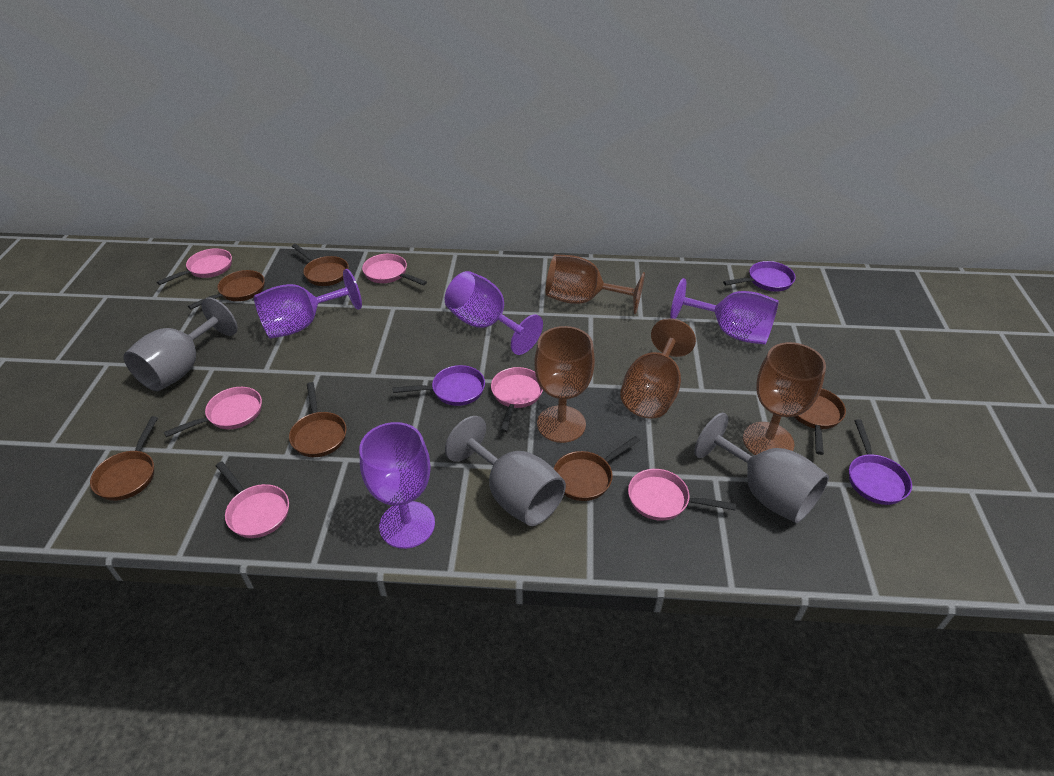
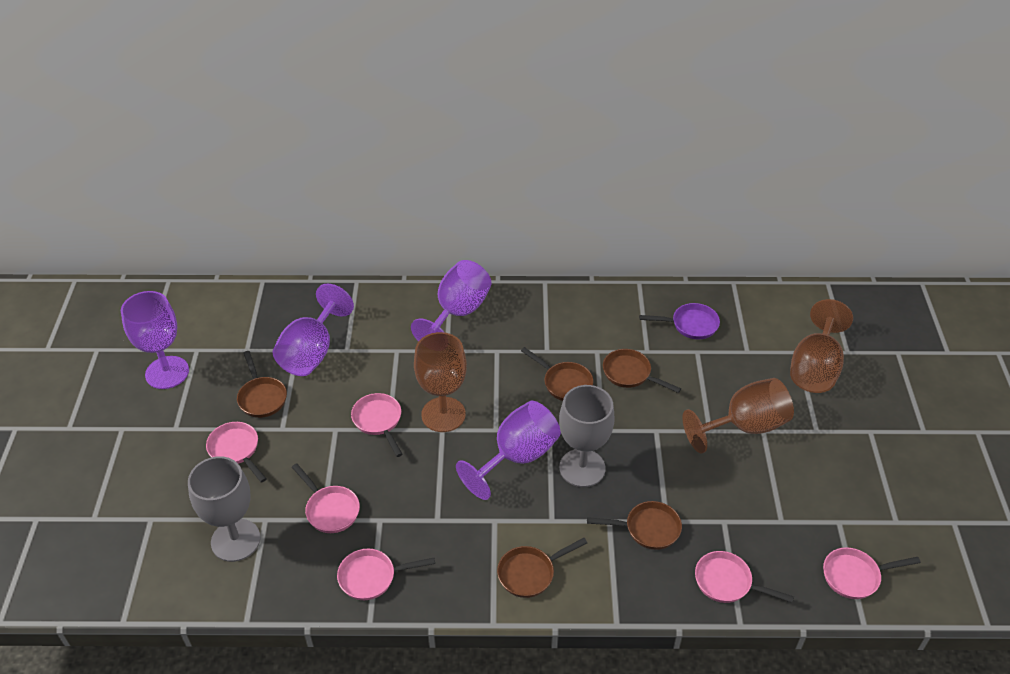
brown goblet: [534,326,595,443] [546,254,645,314] [620,318,696,419] [743,342,826,455] = 4 -> [414,332,467,432] [683,378,794,454] [790,299,853,393] = 3
brown pan: [90,416,158,501] [188,270,265,309] [289,382,347,457] [292,244,349,286] [554,436,640,501] [794,388,846,455] = 6 -> [237,351,287,418] [497,538,587,598] [521,347,593,401] [587,501,682,550] [603,349,681,393] = 5
grey goblet: [124,297,238,391] [445,416,566,526] [694,413,829,523] = 3 -> [188,456,261,562] [559,385,615,487] = 2
purple pan: [392,365,485,406] [723,261,795,292] [849,419,912,505] = 3 -> [639,303,720,339] = 1

